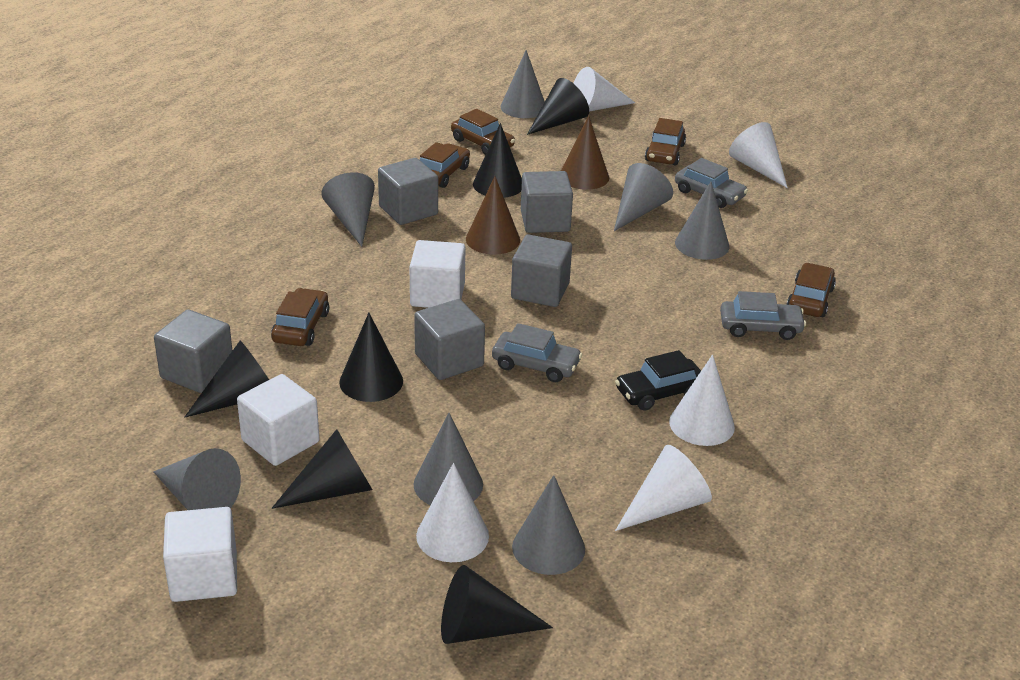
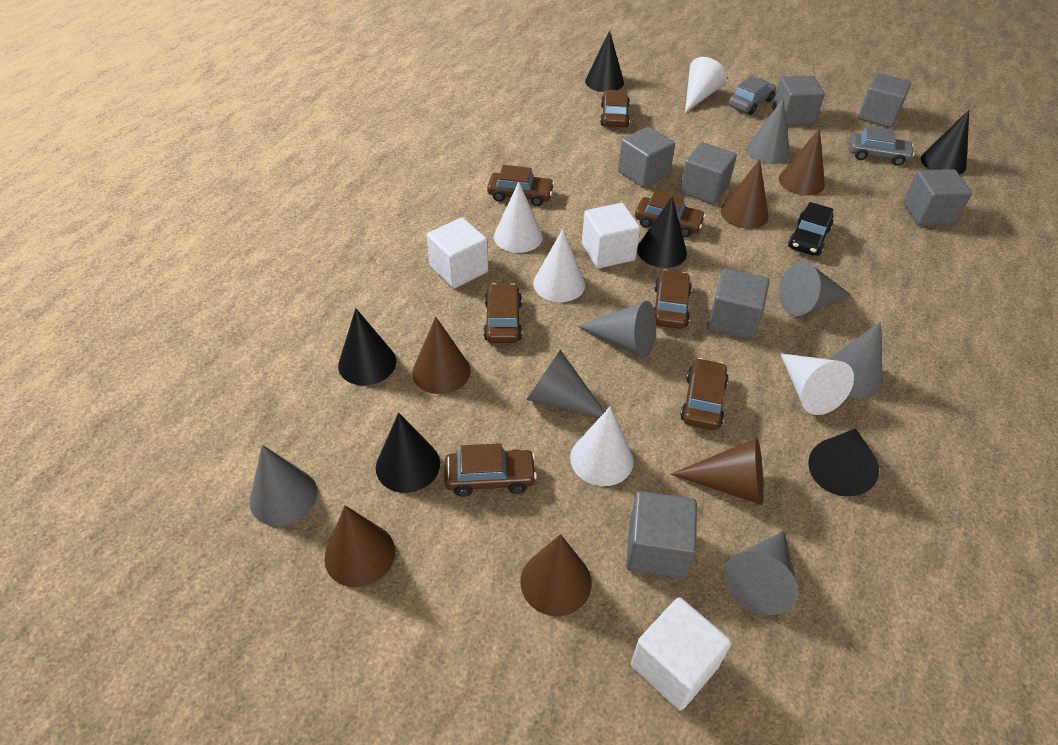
brown car: [271,288,329,346] [420,142,470,188] [451,109,515,155] [645,118,686,165] [786,263,836,317] = 5 -> [444,443,537,497] [483,283,522,343] [487,165,555,206] [600,90,630,127] [635,191,706,238] [654,270,692,329] [680,358,729,430] = 7
brown cone: [466,176,520,255] [561,116,609,190] = 2 -> [324,505,395,587] [412,317,470,394] [520,534,592,616] [671,438,764,505] [721,159,768,229] [779,128,825,196] = 6
grey car: [492,323,582,382] [675,158,748,208] [720,291,806,340] = 3 -> [729,76,776,115] [850,126,915,166] = 2
grey cube: [154,309,232,393] [378,158,438,225] [414,299,485,380] [511,235,572,307] [521,171,573,233] = 5 -> [618,127,675,188] [626,491,697,579] [680,142,737,205] [707,268,769,340] [772,76,825,126] [858,73,911,128] [903,169,972,226] = 7

